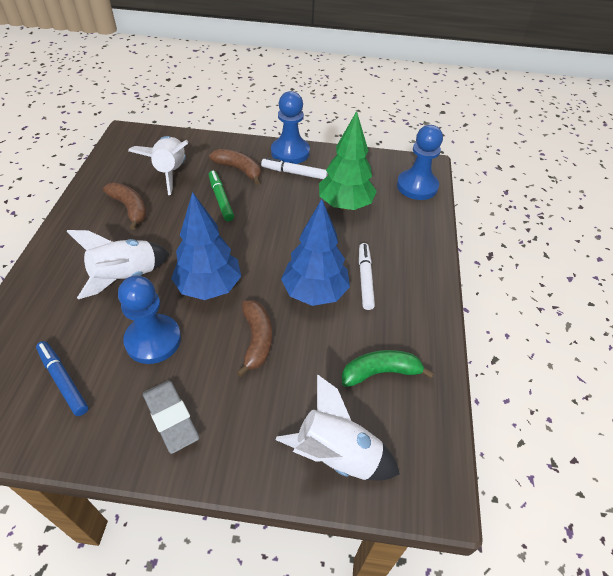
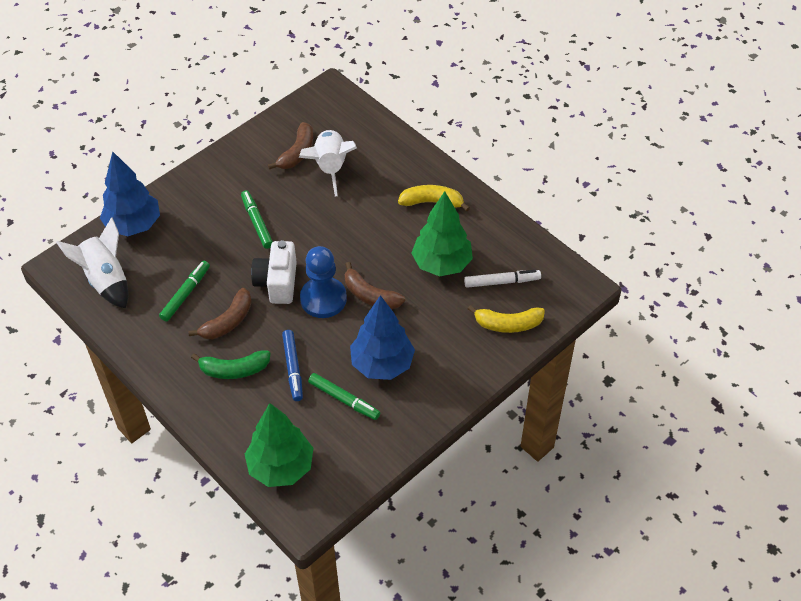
blue pawn: [118,276,181,364] [271,91,310,164] [397,125,443,200] = 3 -> [300,246,347,318] = 1
green marker: [209,170,234,221] = 1 -> [159,261,210,322] [241,191,273,249] [308,373,380,420] = 3
green tree: [319,111,377,210] = 1 -> [245,403,313,487] [411,191,473,277] = 2
grey eraser: [143,380,200,454] = 1 -> none = 0
white camera: none = 0 -> [251,240,297,304] = 1
white marker: [261,157,328,179] [359,243,375,310] = 2 -> [464,270,541,288] = 1
white rocket: [67,230,170,299] [128,136,188,195] [276,375,400,481] = 3 -> [56,217,128,309] [299,130,357,196] = 2
yellow banana: none = 0 -> [398,185,470,211] [468,305,545,333] = 2

